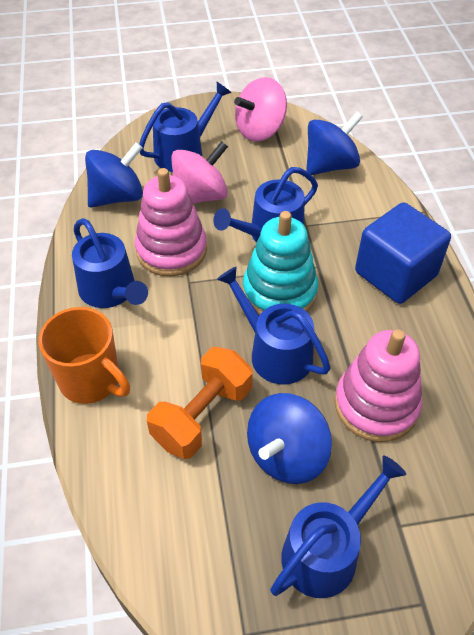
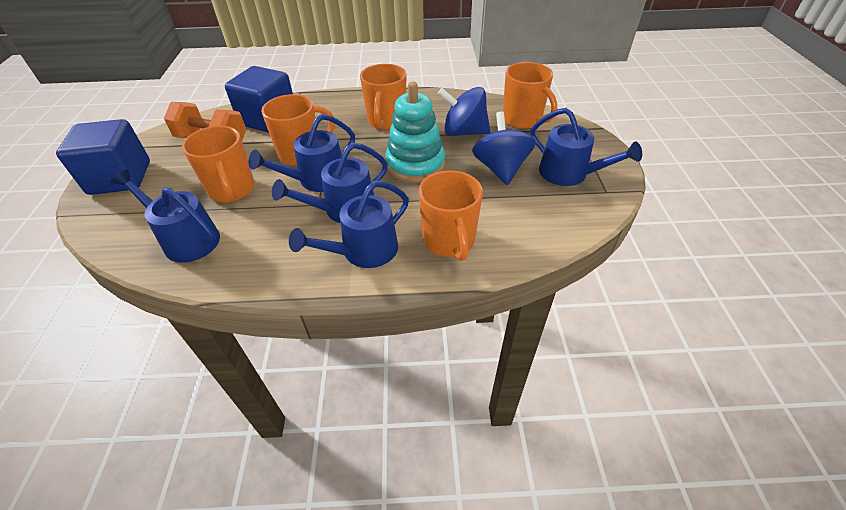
blue cube: [355,202,451,304] = 1 -> [56,119,150,195] [225,66,293,133] = 2
blue spinning top: [85,142,143,208] [247,393,332,484] [306,112,363,175] = 3 -> [438,87,490,136] [472,111,536,185] = 2
orange mug: [39,307,130,404] = 1 -> [182,126,255,203] [261,94,335,166] [360,64,406,130] [418,170,483,261] [503,62,557,129] = 5
pink spinning top: [171,141,228,204] [234,77,287,141] = 2 -> none = 0
pink stacking toy: [135,168,207,276] [335,329,422,442] = 2 -> none = 0

